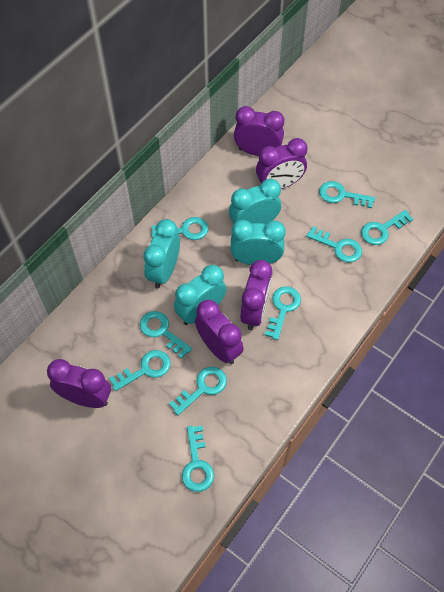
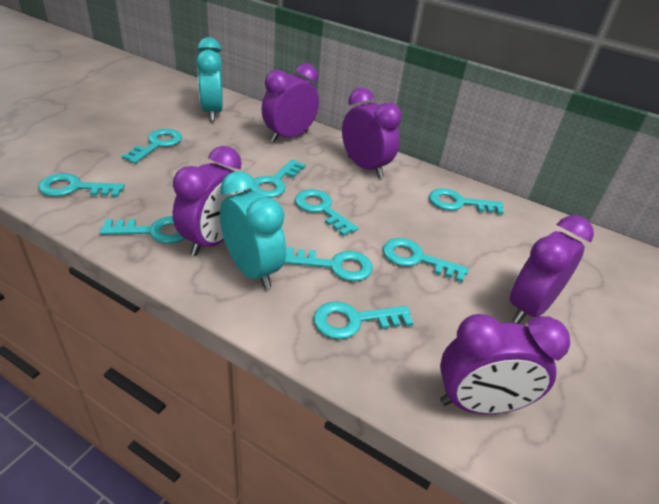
turquoise clock: [143,219,180,288] [174,265,227,325] [229,179,281,224] [231,220,286,265] = 4 -> [196,37,223,121] [220,171,286,289] = 2

